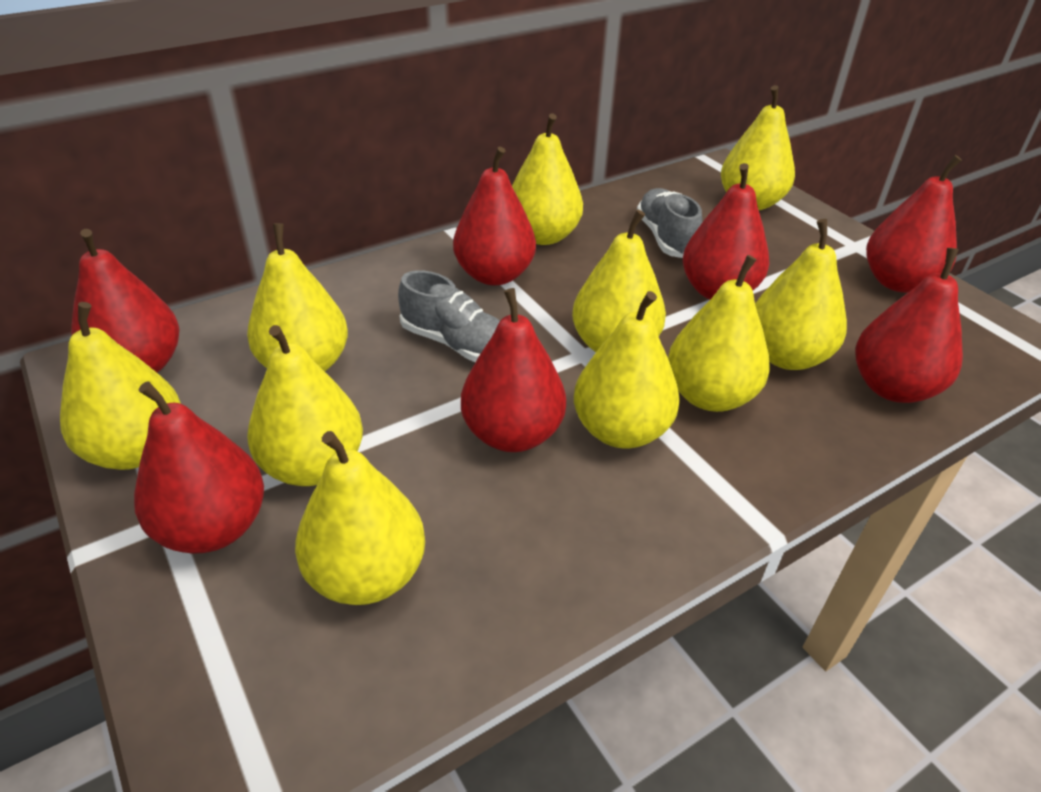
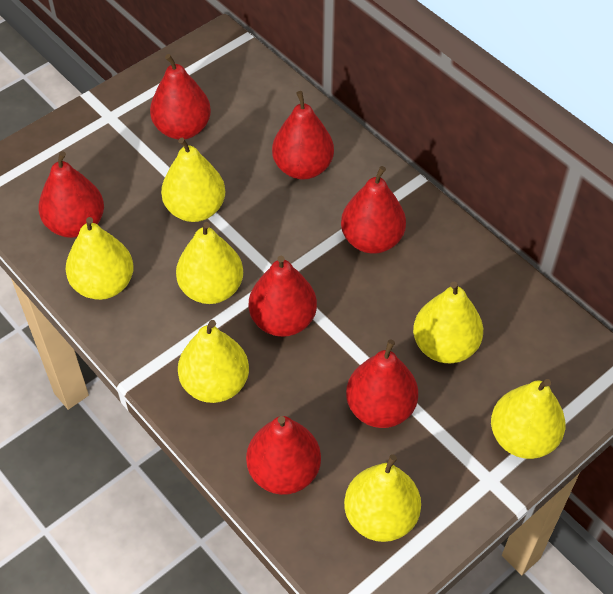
grey shoe: [398,270,500,362] [637,188,702,258] = 2 -> none = 0
yellow pear: [60,302,181,470] [247,223,348,371] [247,325,363,486] [295,431,425,605] [512,114,583,245] [572,209,666,352] [574,291,680,449] [668,255,770,412] [721,85,795,210] [755,219,847,370] = 10 -> [65,217,134,300] [161,138,225,222] [176,222,243,304] [178,320,249,403] [344,454,421,542] [413,282,483,363] [491,379,566,459] = 7

